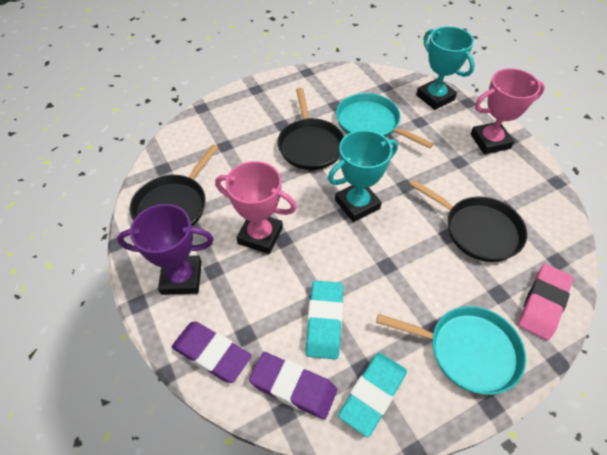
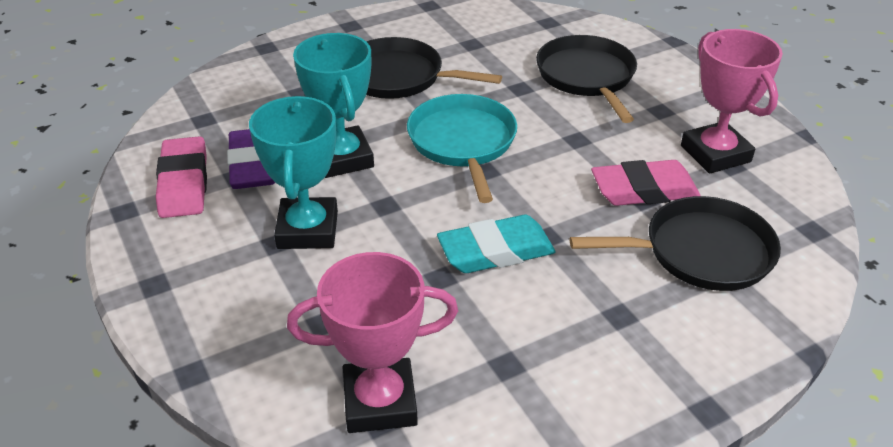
pink eraser: [518,264,573,340] = 1 -> [156,136,207,218] [591,160,700,206] = 2
purple eraser: [172,322,251,383] [249,352,337,420] = 2 -> [227,129,275,189] = 1
purple trophy: [117,204,214,295] = 1 -> none = 0
turquoise eraser: [306,281,343,359] [338,353,407,437] = 2 -> [437,215,556,273] = 1
turquoise pan: [336,93,434,149] [376,306,526,395] = 2 -> [407,94,517,203] = 1

